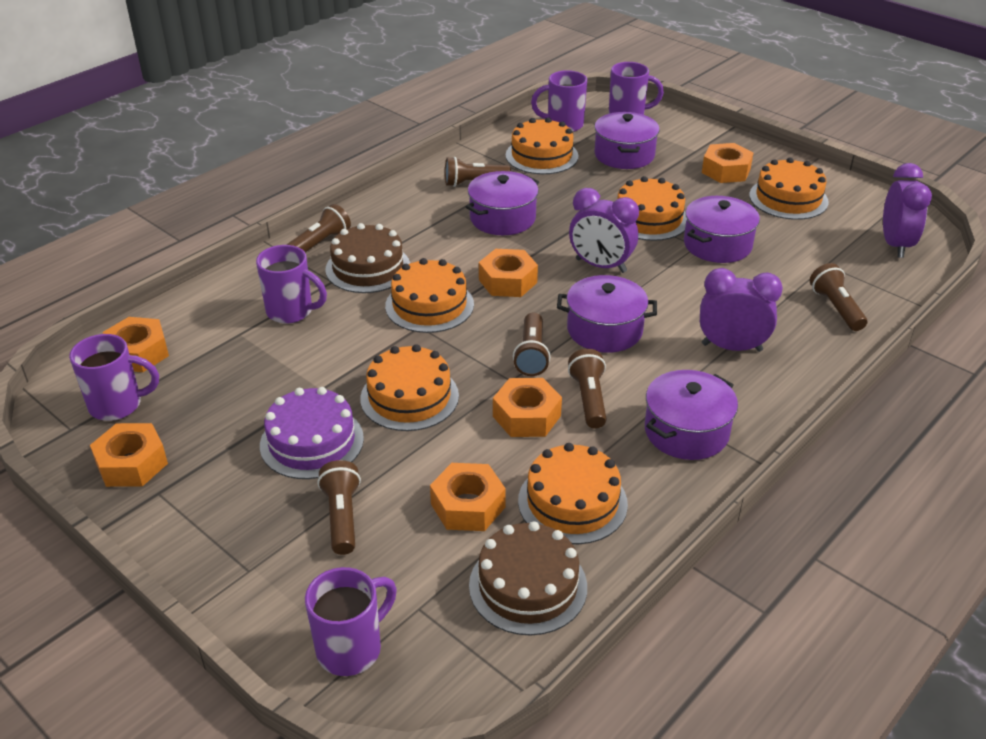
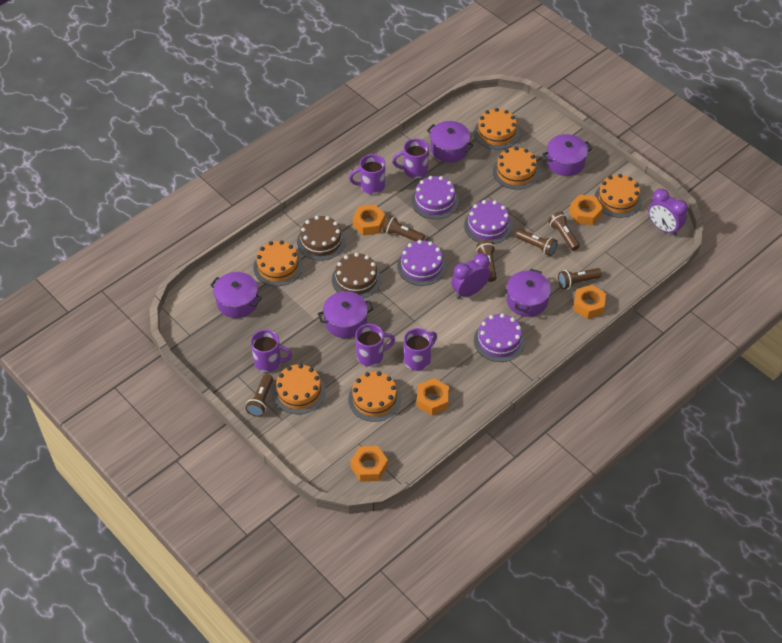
orange nut: [90,423,168,487] [103,317,169,372] [430,463,506,531] [479,249,538,297] [493,378,562,437] [702,143,753,183] = 6 -> [350,446,388,482] [353,204,385,236] [417,378,449,415] [569,195,603,226] [573,285,606,319] = 5
purple cake: [260,387,364,479] = 1 -> [397,240,446,286] [411,176,459,219] [464,200,512,244] [474,313,525,362] = 4
purple clock: [569,188,639,273] [700,268,783,352] [883,163,932,258] = 3 -> [451,253,490,299] [648,189,688,236] = 2

